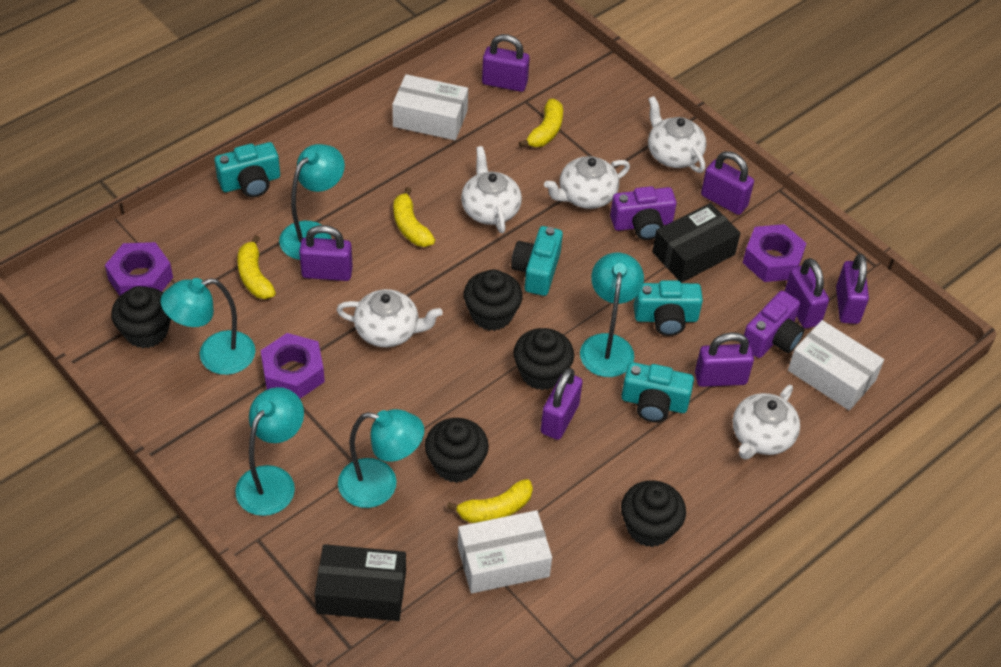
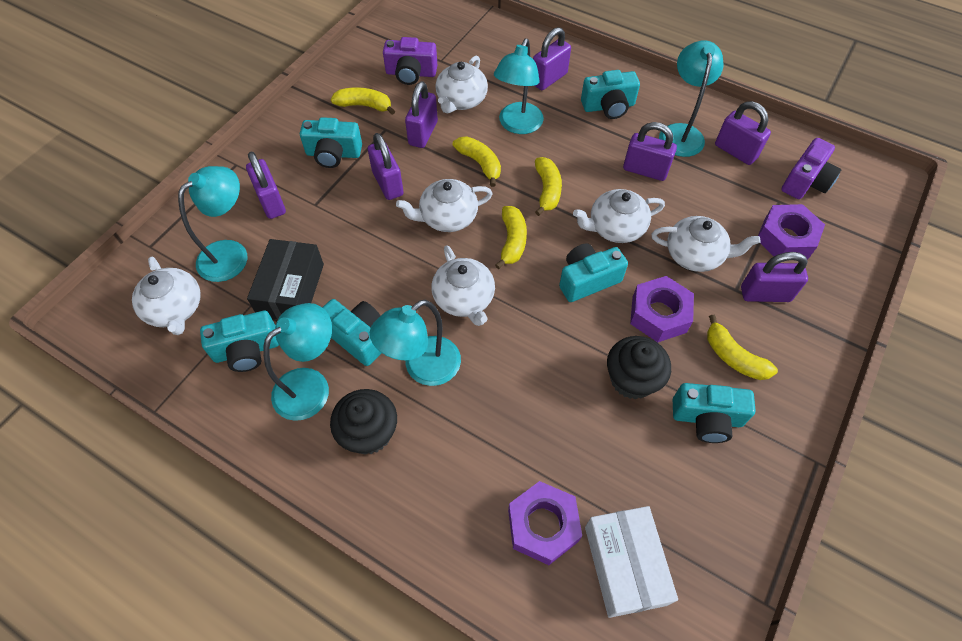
black box: [314,544,406,621] [652,203,741,283] = 2 -> [247,239,324,319] = 1
black cupcake: [111,286,171,349] [425,418,489,483] [464,269,523,331] [513,328,574,390] [621,480,686,547] = 5 -> [330,389,397,455] [607,336,671,399] = 2
turquoise camera: [215,142,280,197] [511,226,563,296] [621,362,694,422] [634,280,703,336] = 4 -> [200,310,279,372] [300,117,362,168] [322,299,382,366] [559,243,628,302] [581,70,640,119] [673,383,756,443] = 6
white box: [392,74,468,140] [458,510,552,594] [788,320,884,410] = 3 -> [585,506,678,618] = 1
white teapot: [336,289,443,347] [461,146,522,233] [544,156,630,209] [648,96,706,173] [733,385,800,460] = 5 -> [132,256,201,335] [396,179,493,232] [431,245,495,326] [435,56,488,113] [573,189,665,243] [651,216,761,272] = 6
yellow banana: [237,235,276,299] [393,187,435,247] [447,479,533,523] [519,99,563,148] = 4 -> [331,87,395,115] [453,136,501,187] [495,206,527,269] [535,157,562,216] [707,315,778,380] = 5

